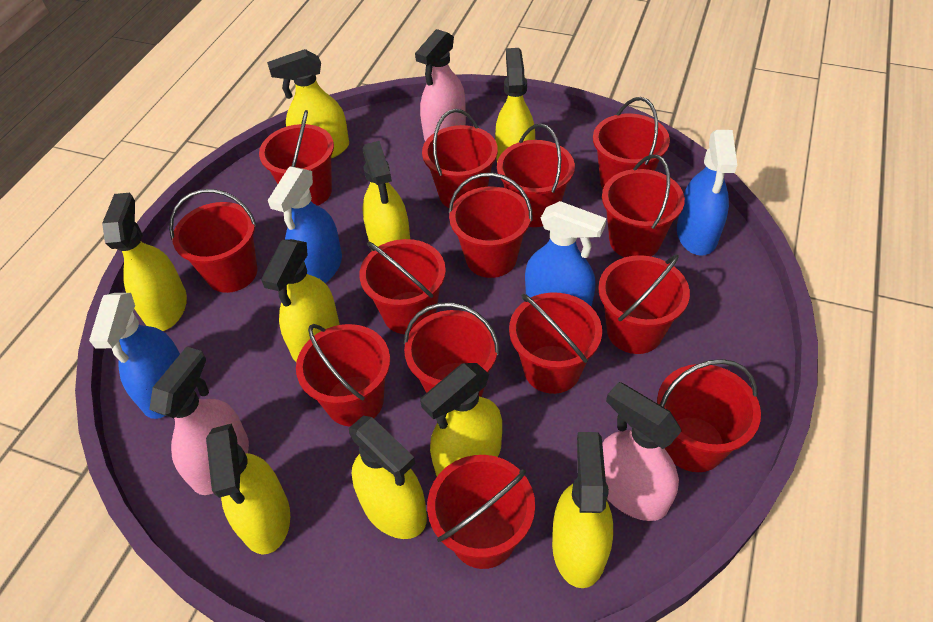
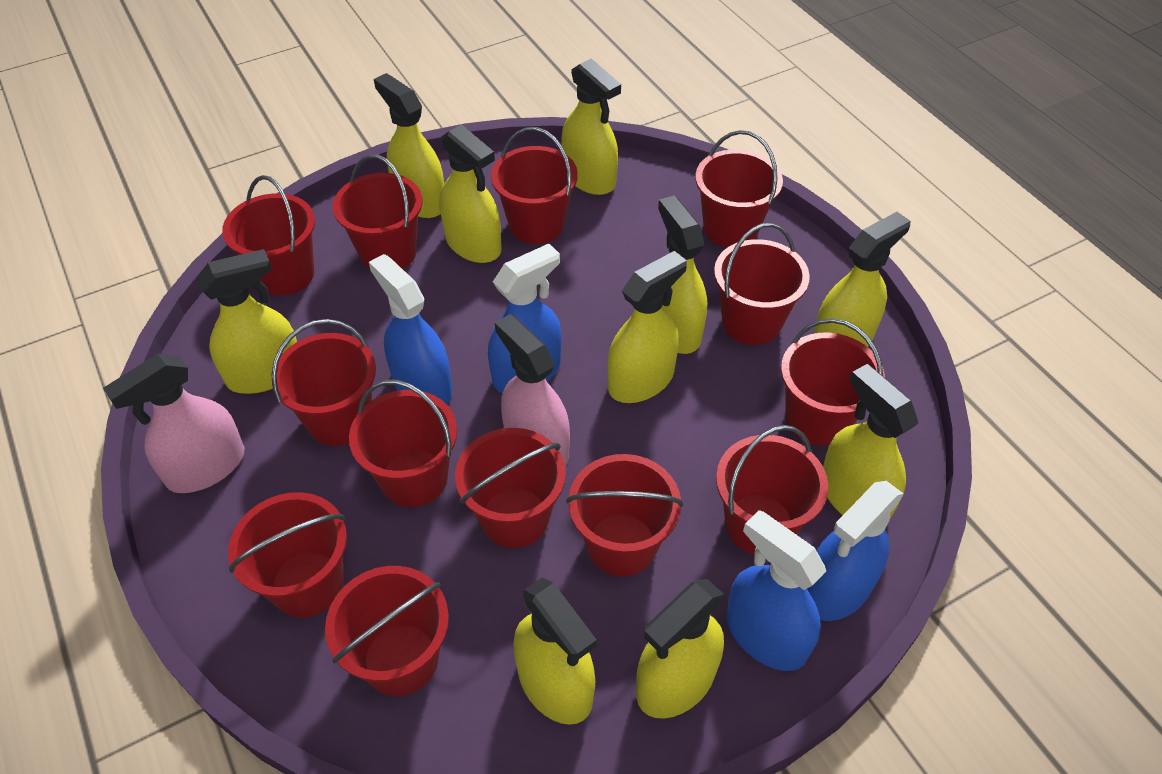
pink spray bottle: [149,346,249,495] [415,29,466,141] [602,382,681,521] = 3 -> [103,354,244,493] [495,314,570,467] = 2
red bucket: [169,189,257,293] [259,110,334,206] [296,324,390,427] [359,239,446,334] [404,303,500,397] [422,109,498,208] [427,455,535,569] [448,173,533,278] [497,124,575,227] [509,292,602,394] [593,97,670,189] [598,255,690,354] [602,154,685,257] [657,359,761,472] = 14 -> [222,175,315,296] [228,492,347,617] [272,319,376,446] [325,566,449,696] [333,154,422,270] [349,380,457,507] [455,428,566,548] [491,127,578,244] [566,454,683,576] [695,130,783,247] [714,223,810,345] [716,425,828,554] [781,318,885,446] = 13
yellow spray bottle: [102,193,187,331] [206,423,290,555] [261,239,340,362] [267,49,349,158] [349,416,427,539] [363,141,410,247] [420,363,502,476] [495,48,535,161] [552,432,613,588] = 9 -> [197,249,297,394] [374,73,444,218] [439,124,502,263] [514,577,597,725] [561,58,621,195] [607,251,687,403] [636,579,724,719] [658,195,707,354] [814,212,910,347] [823,364,918,518] = 10

